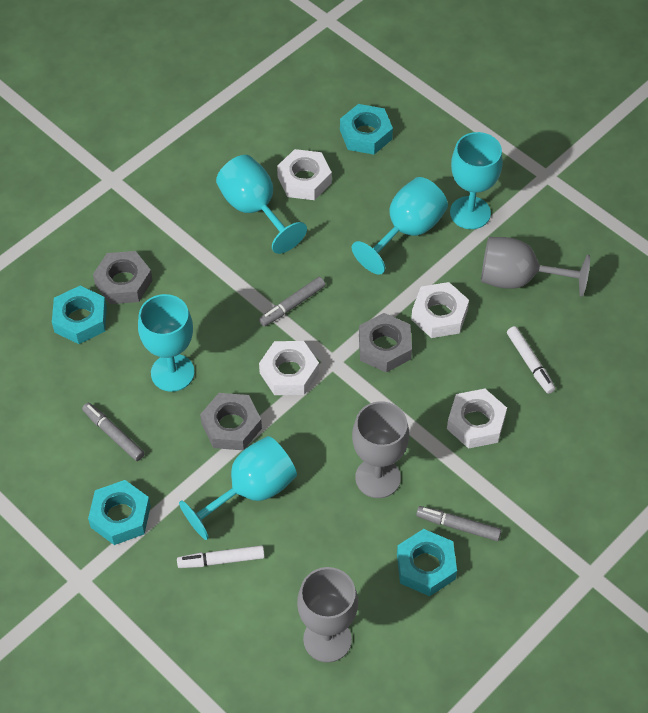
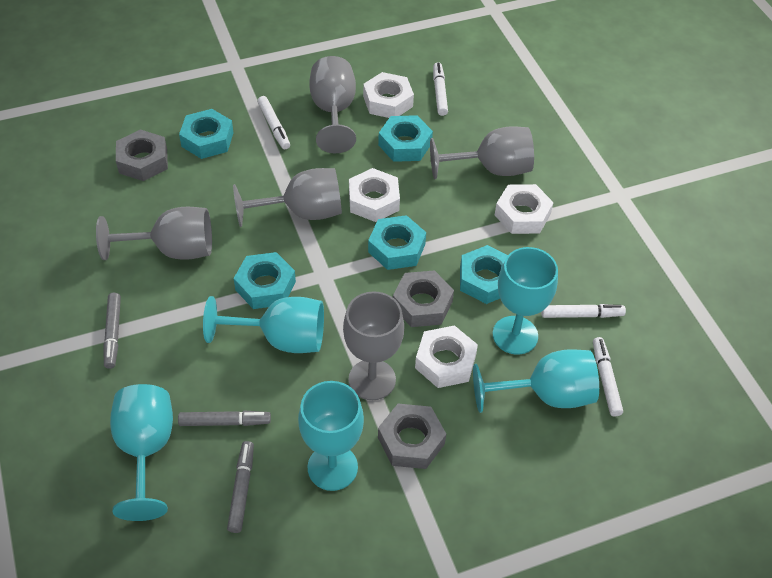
grey goblet: [297,567,358,663] [352,401,409,498] [481,237,590,297] = 3 -> [96,207,212,260] [233,168,342,227] [309,56,356,153] [343,291,404,400] [430,126,534,179] = 5
turquoise nut: [52,285,107,344] [88,480,151,545] [340,104,393,155] [397,529,457,596] = 4 -> [179,109,233,159] [234,252,296,309] [368,215,426,270] [378,115,433,162] [460,245,508,304] = 5
white marker: [177,545,265,568] [507,326,555,394] = 2 -> [257,96,290,149] [433,62,448,116] [541,304,626,318] [593,337,623,417] = 4

